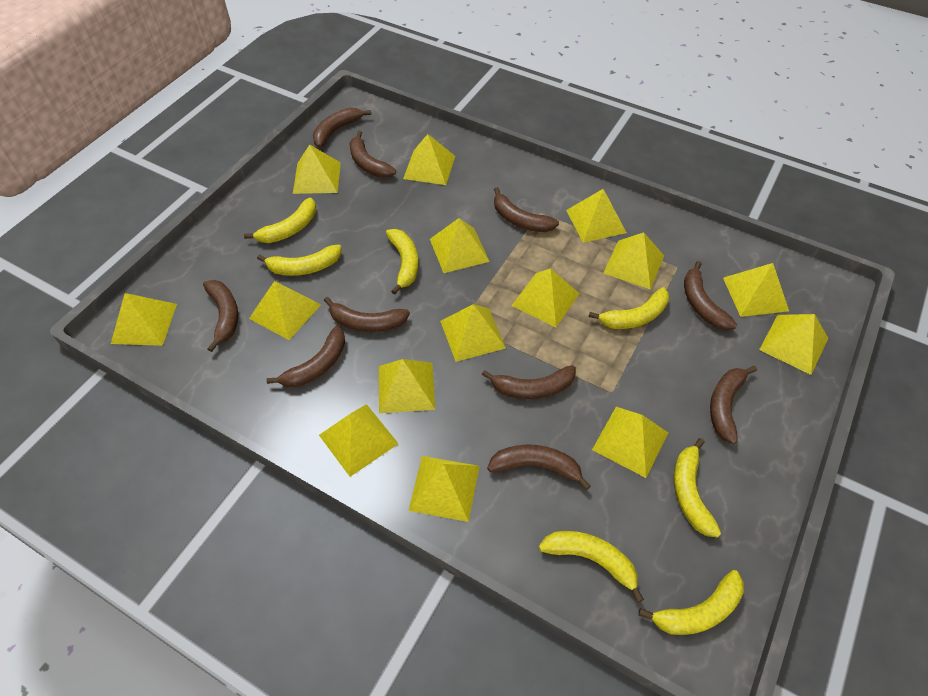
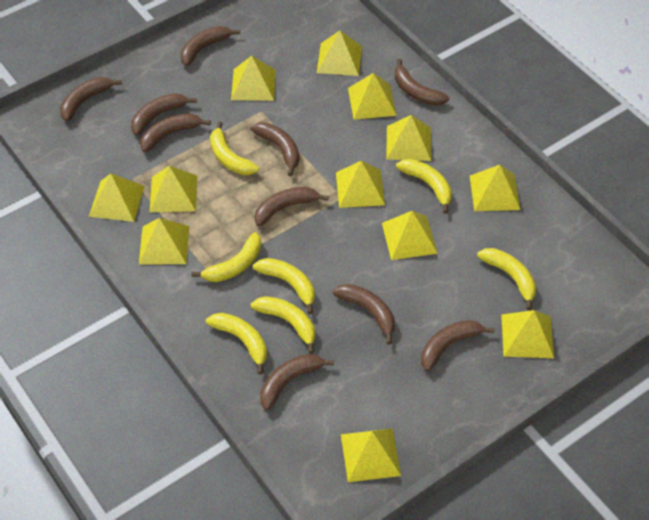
yellow pyramid: [111,293,177,346] [249,281,321,340] [293,144,341,194] [319,404,399,477] [379,359,435,413] [403,134,455,185] [408,456,480,522] [430,218,490,273] [440,304,506,362] [511,268,580,328] [566,189,627,243] [592,407,669,478] [603,232,664,290] [723,263,789,317] [759,314,828,375] = 15 -> [89,173,145,222] [139,218,189,265] [150,166,197,212] [231,56,276,101] [317,31,362,76] [336,161,385,208] [341,428,401,482] [348,73,397,120] [382,211,438,260] [386,115,431,161] [470,165,520,211] [501,310,554,358] = 12

